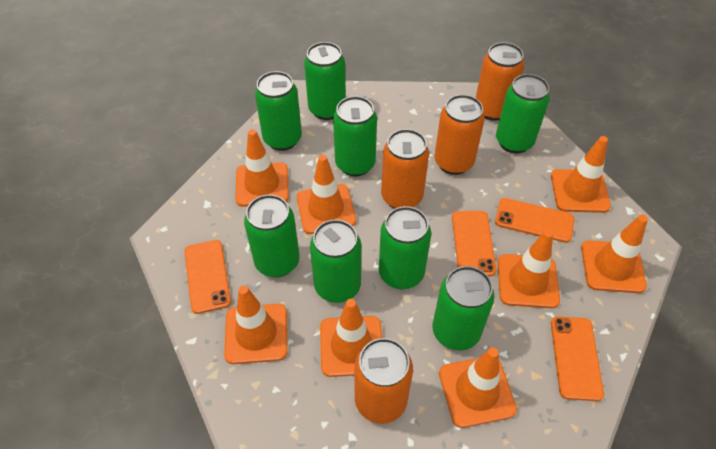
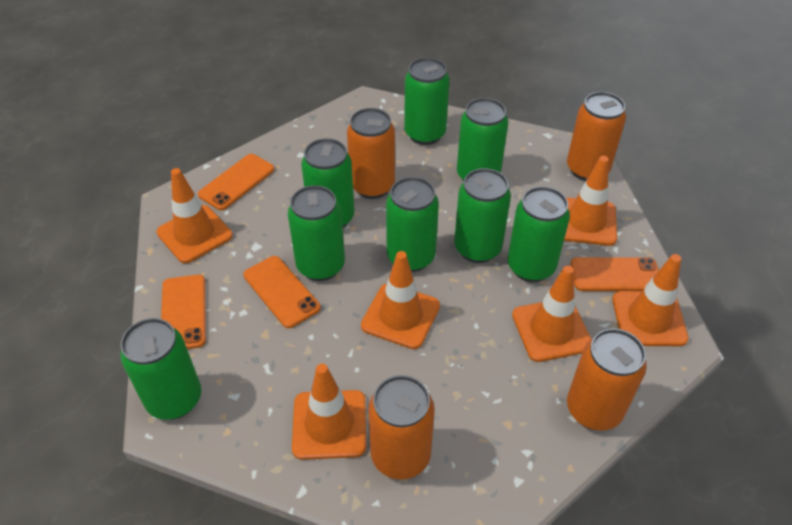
orange traffic cone: [224,285,288,364] [235,129,289,207] [297,155,356,234] [320,299,382,377] [439,347,517,428] [498,230,560,308] [551,136,611,213] [581,215,648,293] = 8 -> [156,168,233,263] [292,364,366,460] [361,251,440,349] [512,265,591,362] [564,156,617,246] [612,254,689,346] = 6

